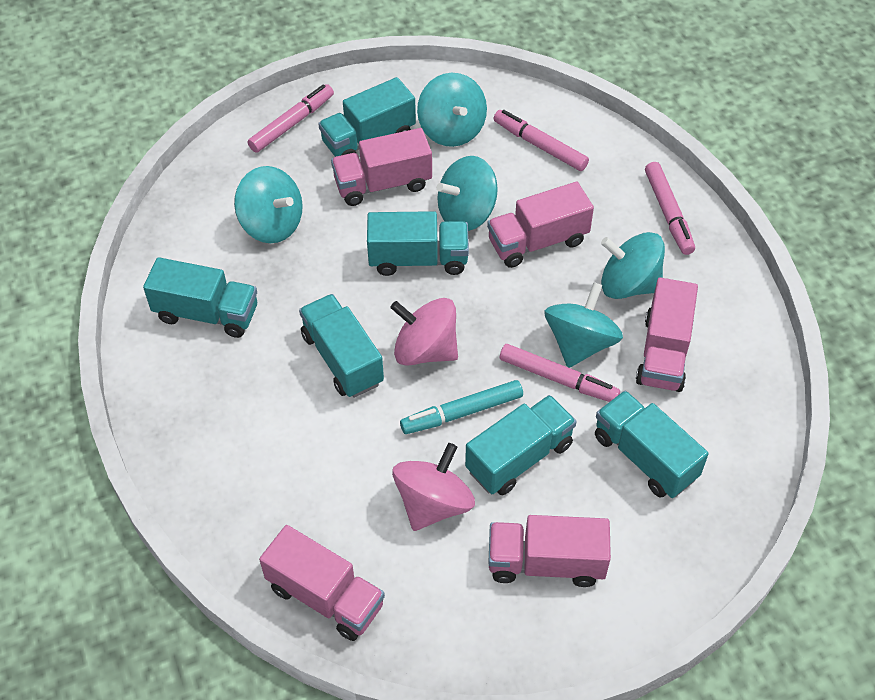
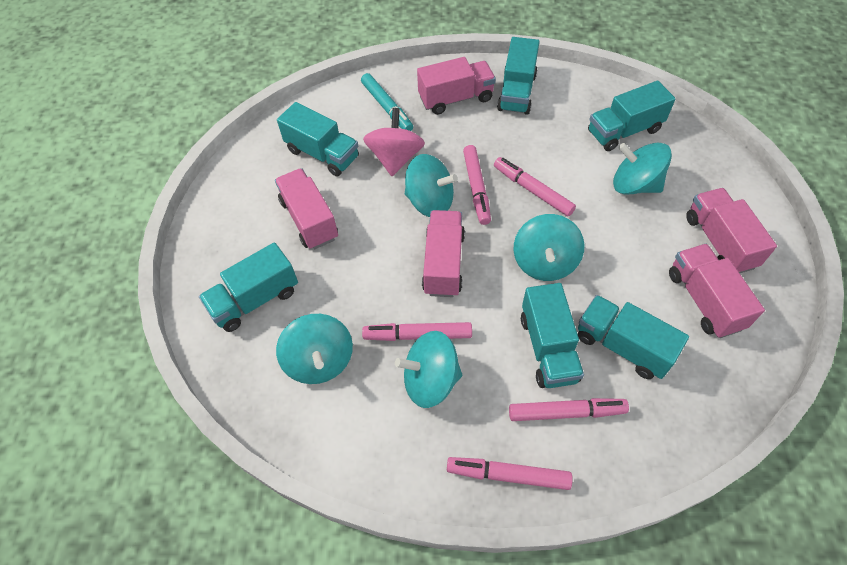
pink marker: [248,84,334,153] [493,110,589,171] [500,344,620,402] [645,162,695,255] = 4 -> [362,322,472,341] [447,457,573,490] [463,145,491,225] [494,157,576,216] [509,398,629,421] = 5
pink spinning top: [390,298,458,366] [392,443,475,531] = 2 -> [363,108,425,176] = 1

